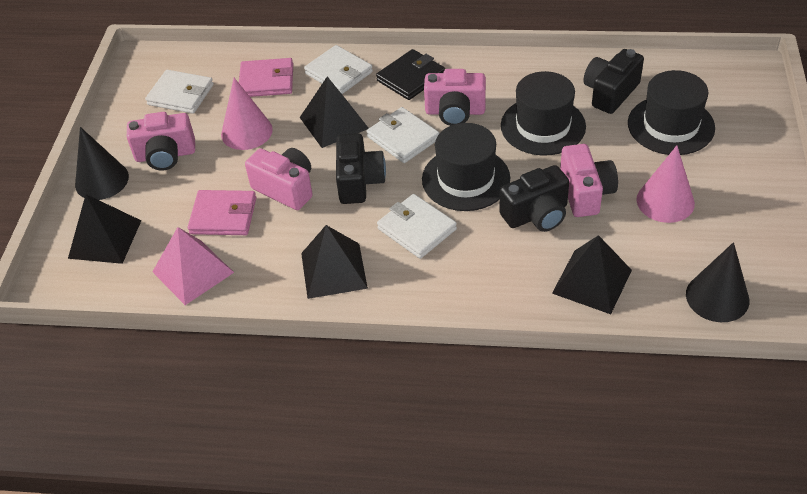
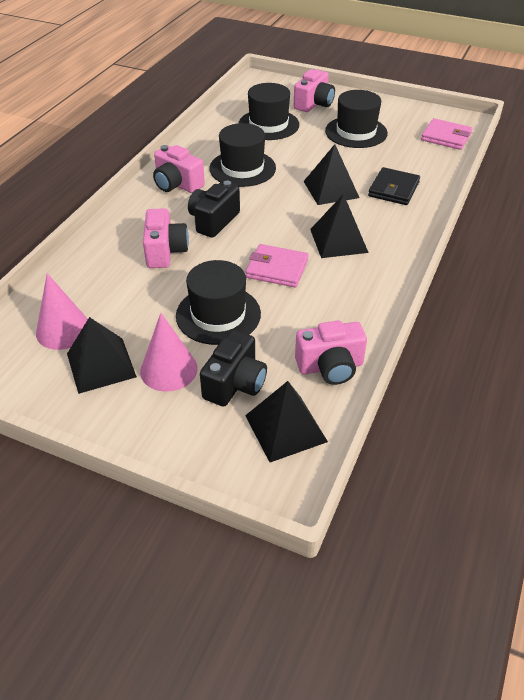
black camera: [336,133,386,204] [499,165,569,232] [583,49,644,114] = 3 -> [188,181,240,238] [200,330,267,406] = 2
black cone: [75,127,129,200] [686,242,749,322] = 2 -> none = 0
black hat: [422,123,510,211] [501,71,586,156] [628,70,715,155] = 3 -> [176,260,261,345] [209,123,276,187] [239,83,299,140] [325,90,388,148] = 4
pink pyramid: [152,227,234,305] = 1 -> none = 0
white wallet: [145,70,214,114] [304,45,373,94] [367,107,440,163] [377,194,457,259] = 4 -> none = 0

